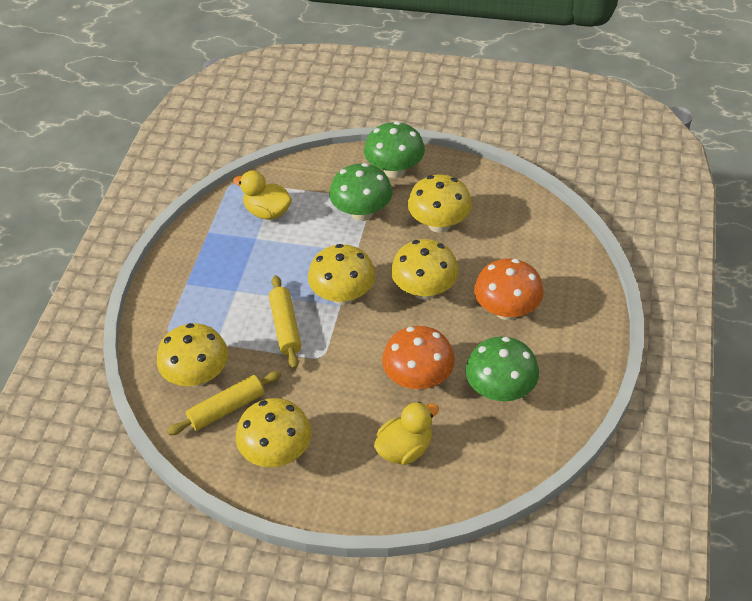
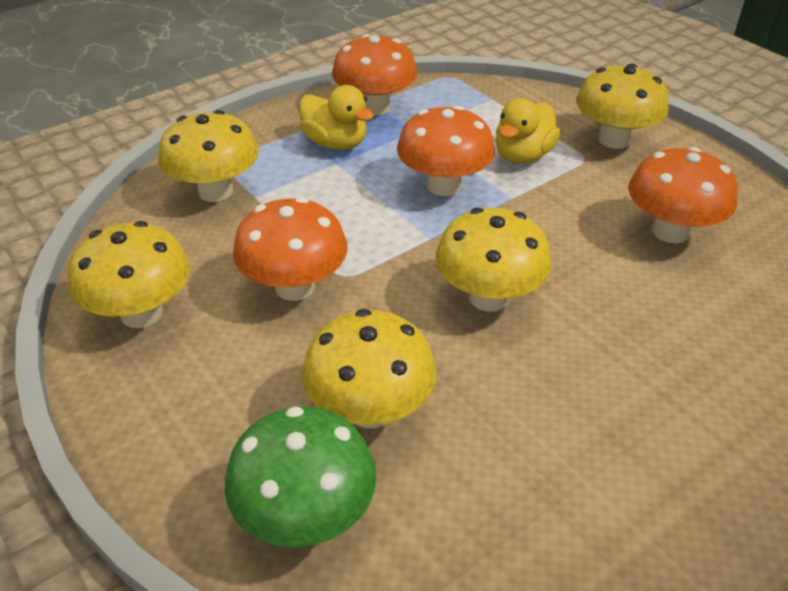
green mushroom: [329,163,392,221] [364,121,425,178] [466,337,539,401] = 3 -> [225,406,377,547] = 1
orange mushroom: [382,326,455,390] [474,258,544,320] = 2 -> [233,197,348,301] [332,34,418,115] [397,105,495,196] [628,147,738,243] = 4
yellow rolling pin: [167,371,281,435] [269,275,301,369] = 2 -> none = 0

